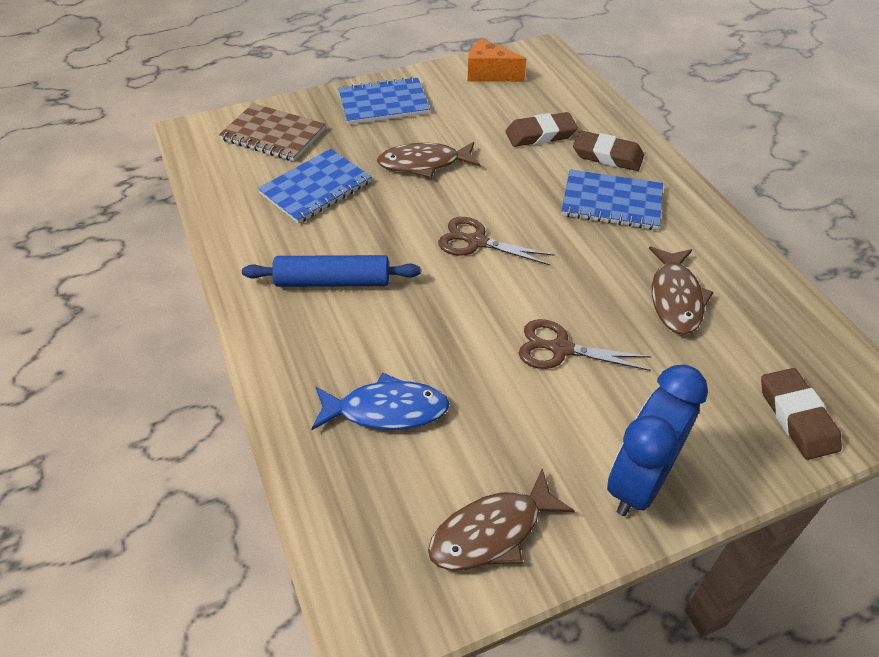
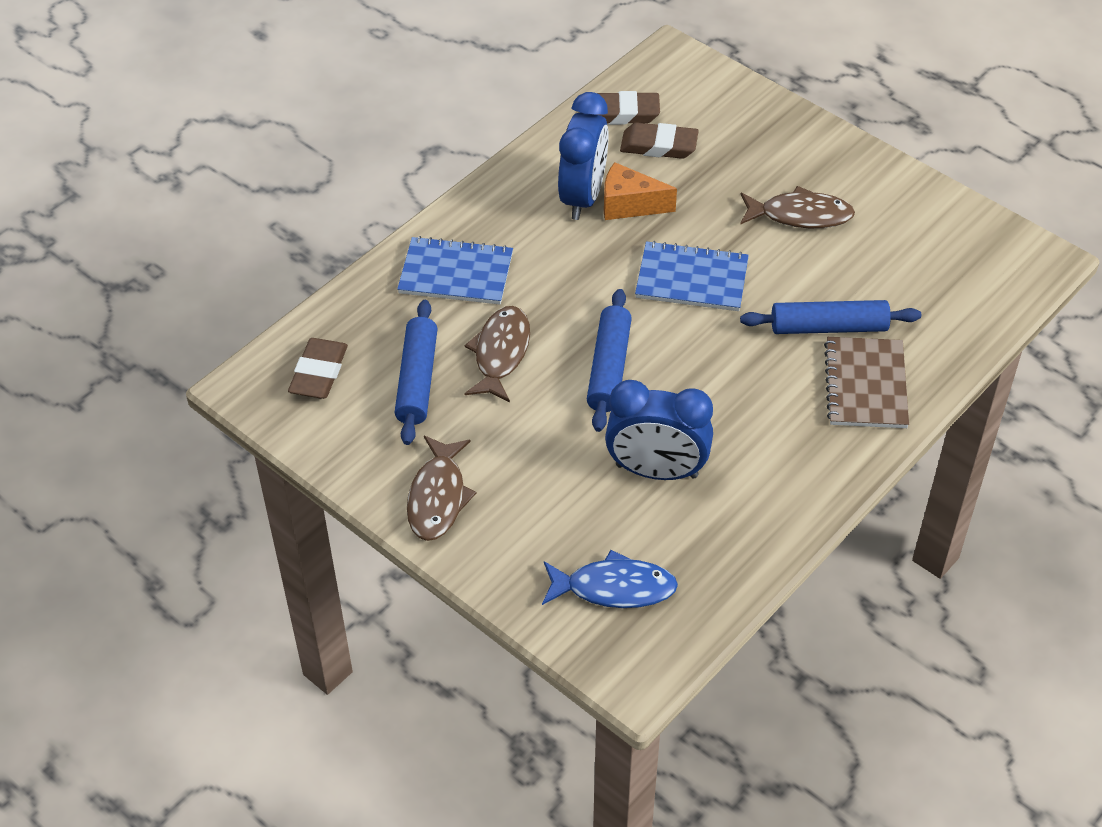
blue clock: [607,365,708,516] = 1 -> [558,92,609,220] [605,380,713,480] = 2
blue notebook: [258,149,371,224] [338,77,430,124] [561,170,663,230] = 3 -> [397,236,513,304] [635,241,749,311] = 2
blue rolling pin: [242,255,421,287] = 1 -> [395,300,438,445] [587,289,632,432] [740,300,921,334] = 3
brown scissors: [438,217,555,265] [519,319,652,371] = 2 -> none = 0

